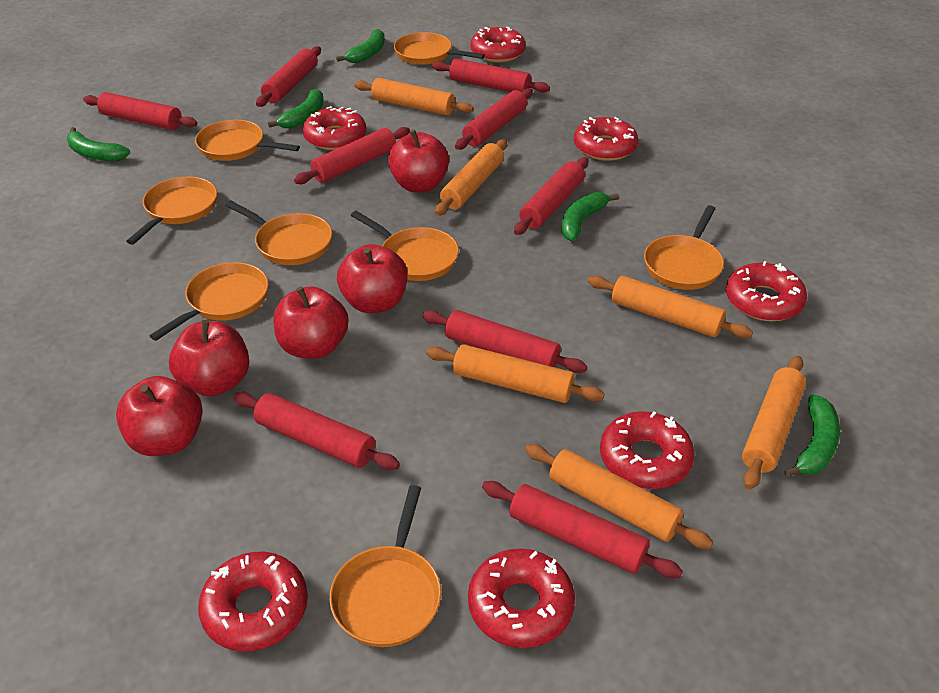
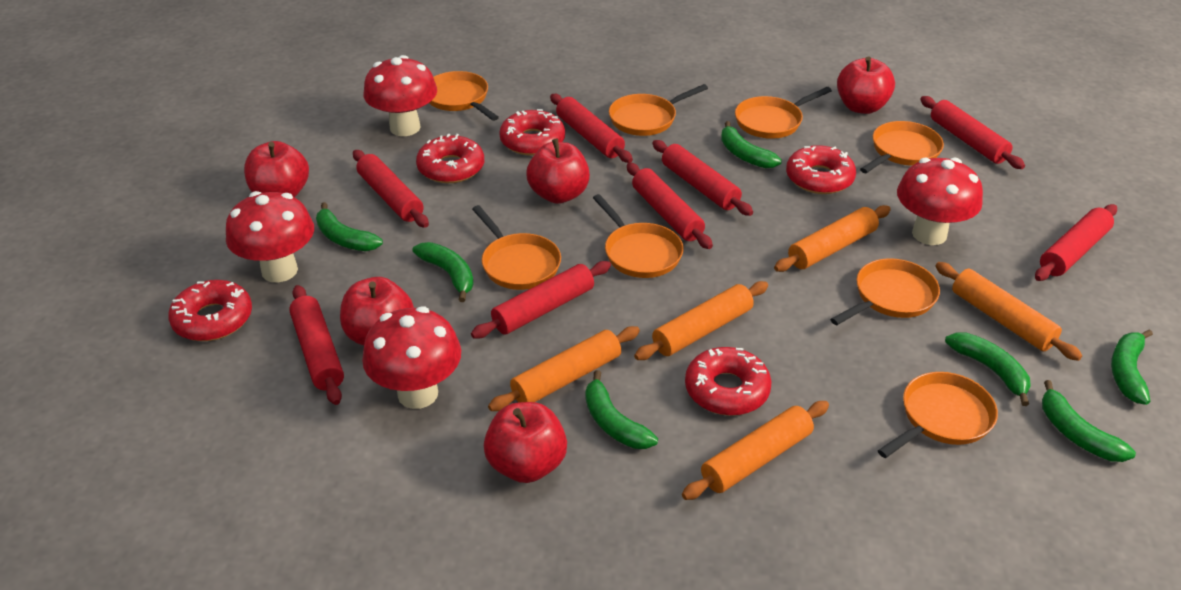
green banana: [67,127,130,161] [268,89,324,128] [336,29,385,63] [562,192,619,241] [784,394,840,478] = 5 -> [316,202,383,251] [412,242,474,302] [586,370,658,449] [721,121,782,168] [945,333,1031,406] [1042,380,1136,462] [1111,329,1153,405] = 7
orange rolling pin: [354,78,474,116] [426,344,605,403] [435,139,507,216] [525,444,713,549] [588,275,753,338] [742,355,806,490] = 6 -> [488,326,640,411] [634,281,768,360] [682,401,829,500] [774,205,891,272] [936,262,1082,361] = 5
red donut: [198,552,308,651] [303,106,366,150] [468,548,575,648] [470,27,526,62] [574,117,638,161] [600,411,695,489] [726,261,807,321] = 7 -> [168,280,252,341] [416,134,484,183] [499,109,565,156] [685,347,772,416] [786,145,856,194] = 5
red mushroom: none = 0 -> [226,191,314,282] [362,306,461,409] [363,55,437,136] [897,157,983,245] = 4
red rolling pin: [83,92,197,130] [233,392,400,470] [256,46,321,107] [294,127,410,184] [422,310,587,373] [432,59,550,92] [455,88,533,150] [482,481,683,579] [514,157,589,235] = 9 -> [289,285,344,405] [353,150,429,228] [471,261,611,338] [550,94,633,163] [627,163,713,249] [652,140,753,216] [920,96,1025,169] [1035,204,1117,281] = 8

